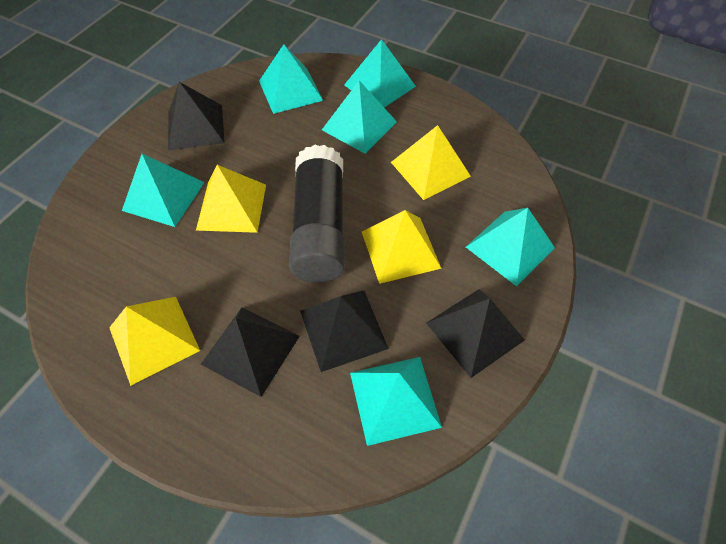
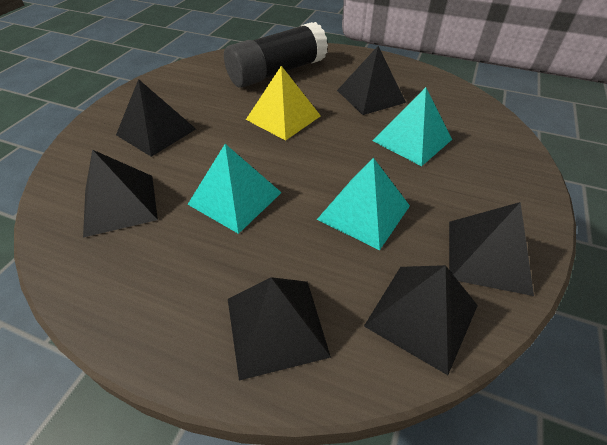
black pyramid: [168,82,225,151] [201,307,300,397] [300,291,389,372] [426,289,525,378] = 4 -> [83,150,158,237] [116,79,196,157] [228,277,331,381] [337,46,406,115] [364,265,478,375] [449,202,534,296] = 6
turquoise pyramid: [122,154,205,227] [259,44,323,114] [322,81,397,154] [344,39,416,108] [350,357,442,446] [466,208,555,286] = 6 -> [187,144,282,234] [317,158,410,250] [373,87,452,166] = 3
yellow pyramid: [109,297,200,386] [196,165,266,233] [362,210,442,284] [391,125,471,200] = 4 -> [246,66,321,141] = 1

